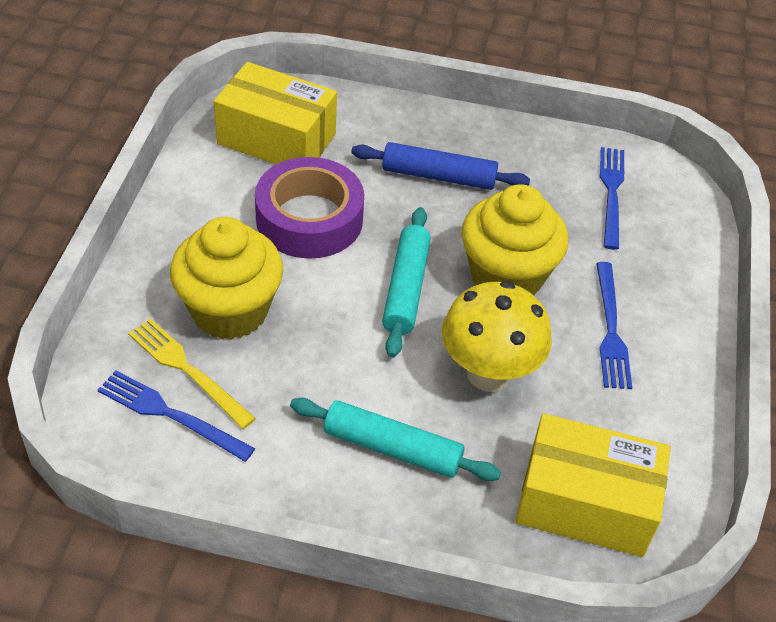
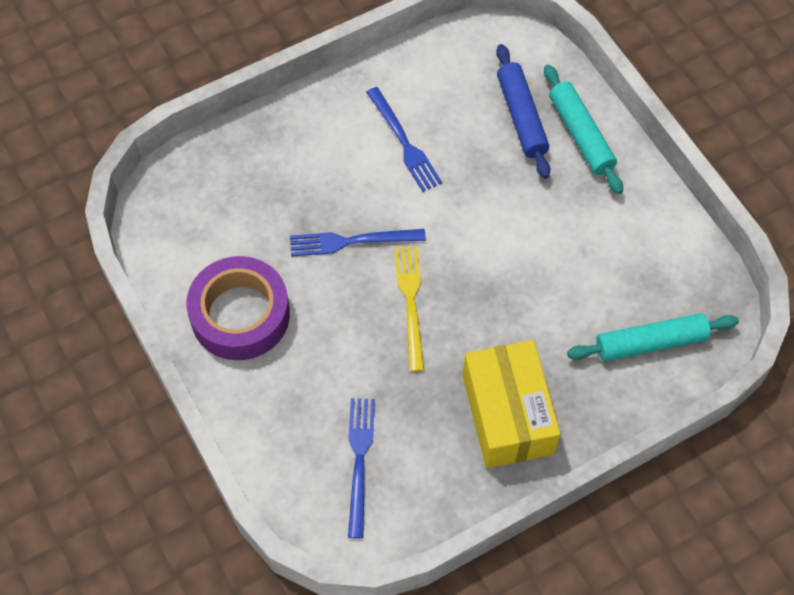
yellow box: [214,62,337,164] [516,413,671,557] = 2 -> [463,340,561,468] = 1
yellow cupcake: [170,217,283,340] [461,184,569,296] = 2 -> none = 0
yellow mushroom: [442,281,552,392] = 1 -> none = 0

